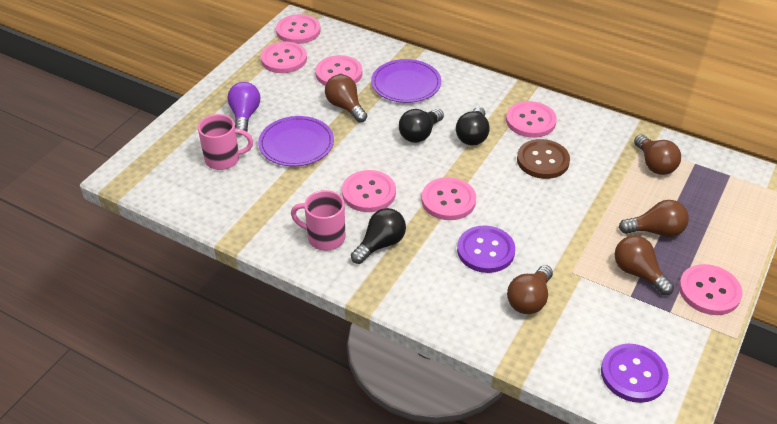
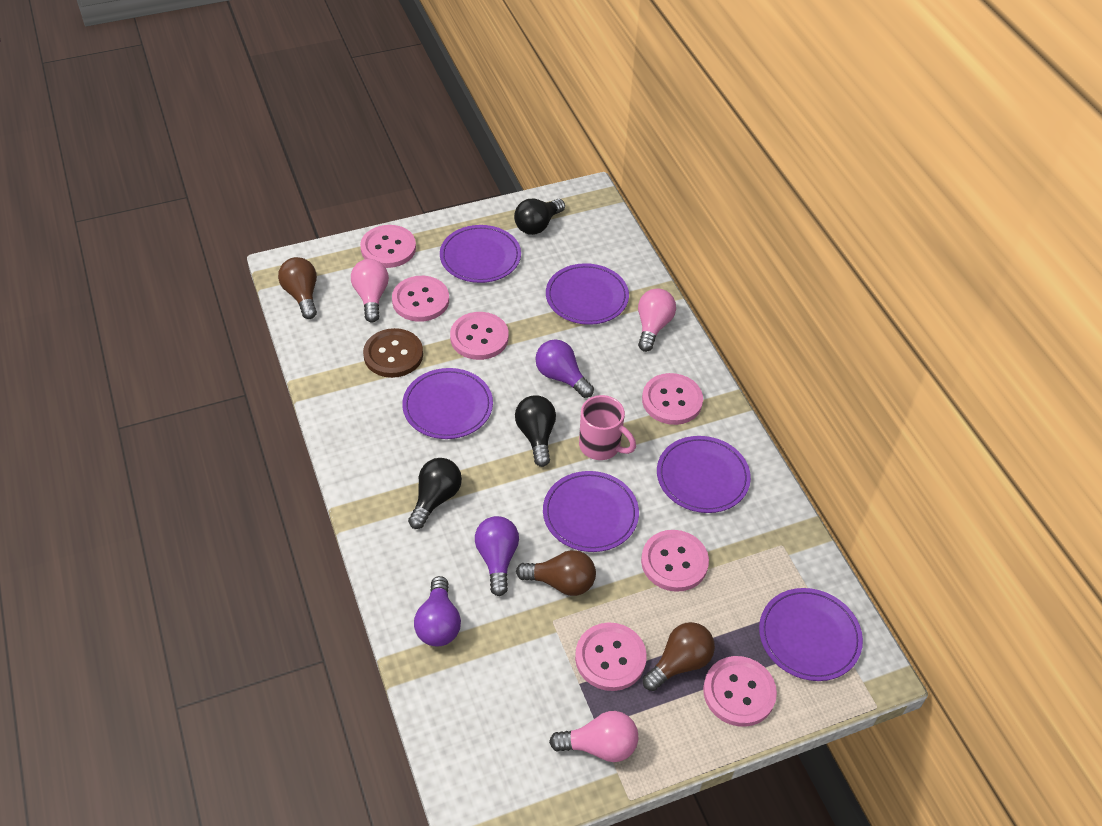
brown light bulb: [325,74,367,123] [507,265,553,314] [614,236,674,295] [619,200,689,237] [634,135,681,175] = 5 -> [278,257,317,319] [516,550,596,596] [643,622,715,691] = 3
pink light bulb: none = 0 -> [351,259,389,322] [549,711,638,762] [638,288,676,352] = 3
pink mug: [198,114,253,170] [291,190,345,251] = 2 -> [579,395,636,460] = 1
purple button: [457,225,515,273] [601,344,669,403] = 2 -> none = 0
purple light bulb: [227,82,260,135] = 1 -> [414,576,461,647] [475,516,519,596] [535,339,594,398] = 3
purple plate: [258,116,334,166] [371,59,441,103] = 2 -> [402,368,493,439] [440,225,521,283] [543,471,639,552] [546,263,629,325] [657,436,751,513] [759,588,863,681] = 6

